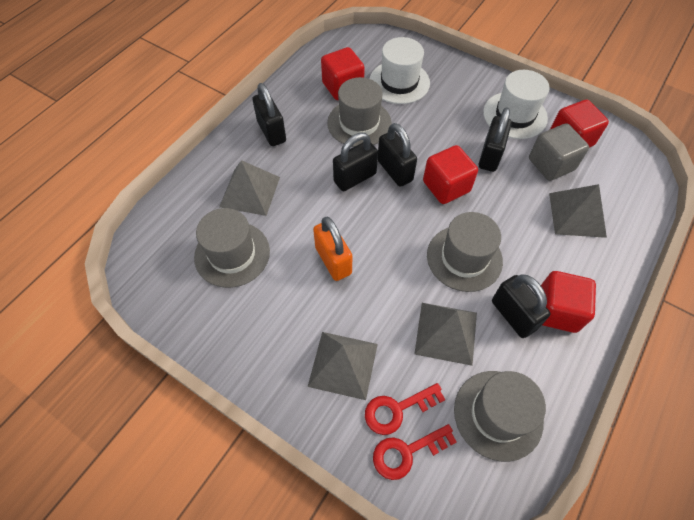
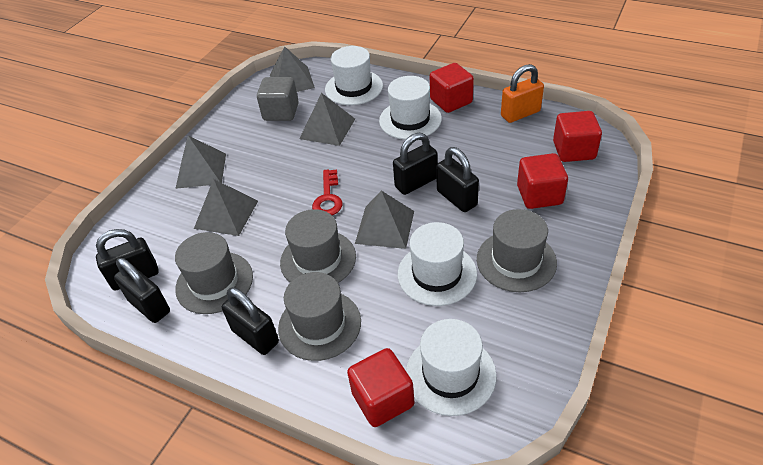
grey pyramid: [219,160,280,216] [308,332,378,400] [414,303,477,366] [549,184,607,238] = 4 -> [175,136,226,189] [194,179,258,236] [270,46,315,92] [299,93,355,146] [355,191,414,249] = 5
red key: [365,383,445,435] [373,424,457,480] = 2 -> [312,169,343,215] = 1
white hat: [370,37,430,104] [483,70,550,139] = 2 -> [325,46,383,105] [379,76,442,140] [398,222,477,306] [406,319,497,416] = 4

